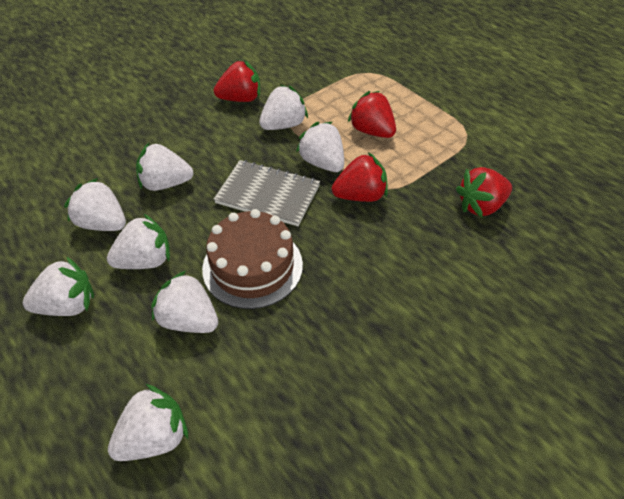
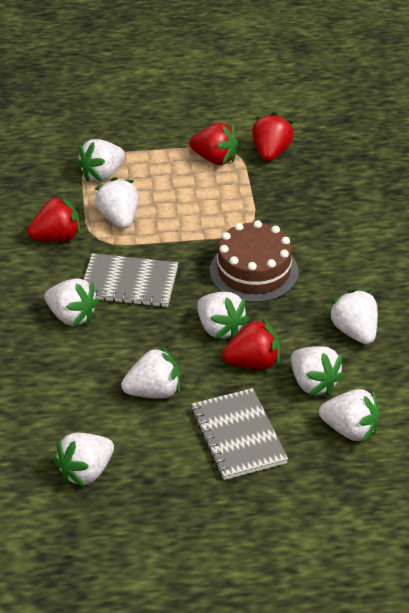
grey notebook: [214,160,320,226] = 1 -> [84,253,178,307] [191,388,288,480] = 2
white strawberry: [23,257,94,316] [64,178,126,231] [107,213,170,269] [108,384,188,461] [136,143,193,191] [151,271,218,333] [259,85,308,130] [296,122,344,172] = 8 -> [45,278,99,327] [54,433,114,487] [77,139,125,182] [95,177,138,229] [121,346,180,398] [197,292,249,339] [291,346,345,397] [319,389,380,442] [328,289,378,344] = 9

